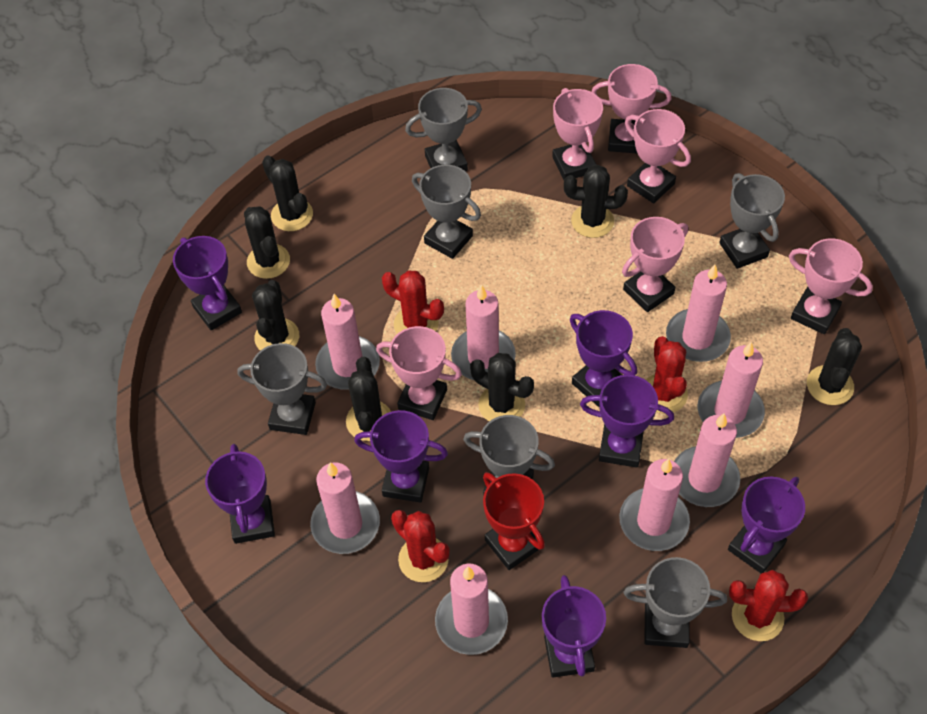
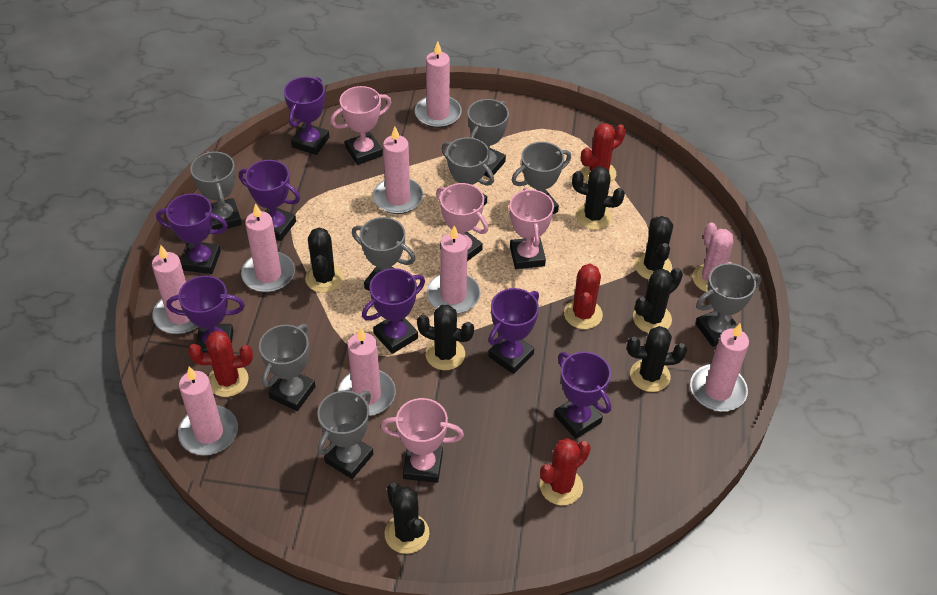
grey trophy: [237,343,327,435] [405,88,482,171] [412,164,481,259] [463,415,555,497] [623,557,727,648] [719,173,785,269] = 6 -> [190,151,242,230] [259,324,316,411] [317,390,373,479] [352,217,416,291] [442,137,494,205] [468,99,509,178] [511,142,571,214] [696,263,762,347] = 8
pink cactus: none = 0 -> [692,222,733,292] = 1
pink trophy: [376,326,462,420] [552,88,603,180] [591,64,672,154] [622,217,688,312] [625,109,691,203] [789,238,873,334] = 6 -> [330,86,391,165] [381,398,464,483] [436,183,488,261] [509,187,554,269] = 4
red trophy: [483,472,545,570] = 1 -> none = 0

